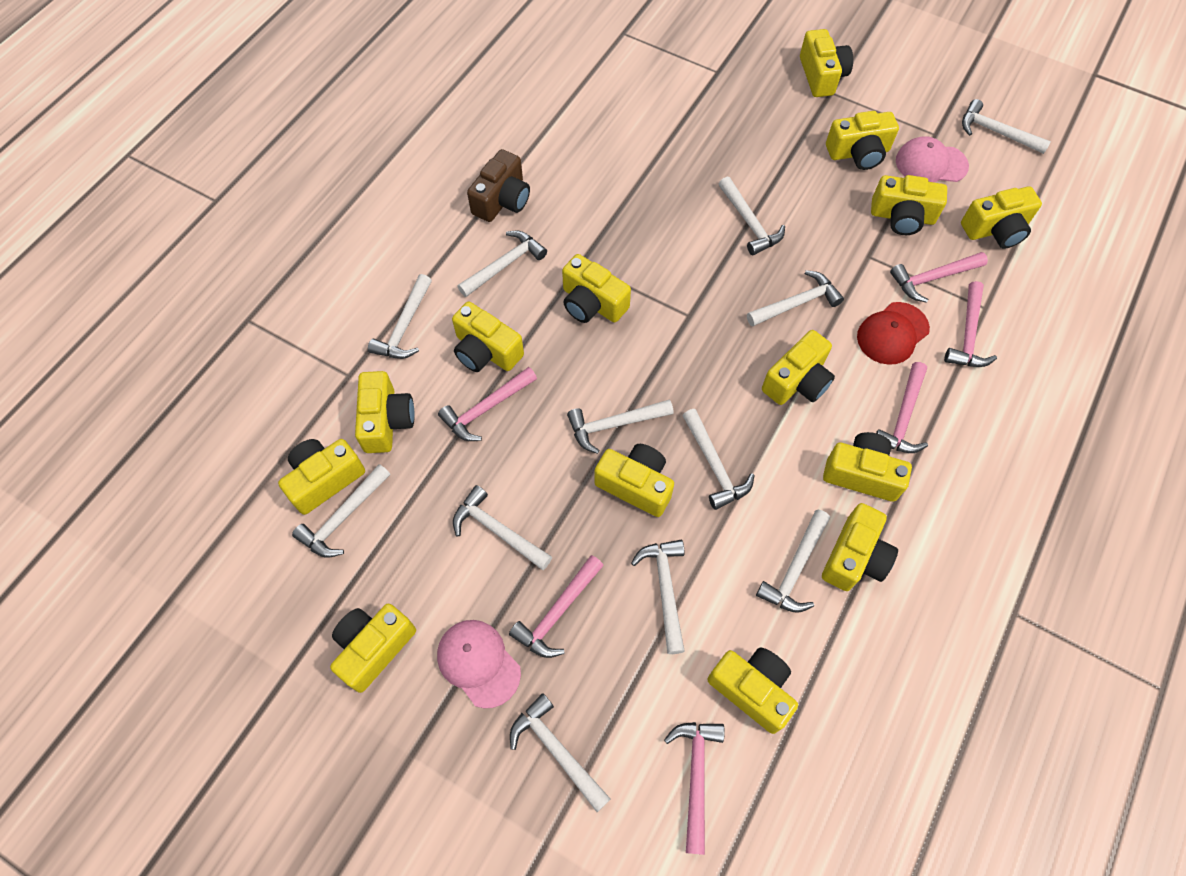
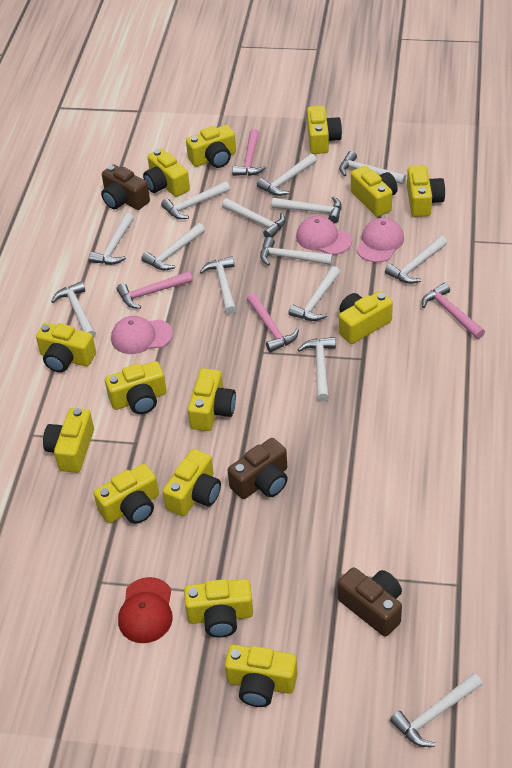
brown camera: [467,149,530,222] = 1 -> [101,164,150,210] [228,438,288,499] [338,567,402,637] = 3
pink cap: [437,620,521,708] [896,136,969,182] = 2 -> [111,316,173,354] [296,216,352,255] [356,218,404,262] = 3
pink hammer: [438,367,537,441] [509,555,604,658] [664,722,725,855] [876,362,928,453] [890,252,988,303] [944,281,997,367] = 6 -> [117,271,193,309] [232,129,266,176] [247,293,299,353] [422,283,485,339] = 4
white hammer: [292,464,390,558] [368,274,432,359] [453,485,552,570] [457,231,547,297] [510,693,611,812] [567,399,674,454] [631,540,685,654] [682,409,755,510] [719,177,785,255] [747,270,844,327] [756,510,830,613] [962,99,1051,154] = 12 -> [51,281,96,338] [89,213,134,265] [141,223,205,270] [161,181,230,219] [200,256,237,315] [222,198,286,238] [257,154,317,196] [260,237,333,266] [272,196,342,223] [288,266,340,321] [298,337,336,402] [339,151,406,184] [385,236,447,284] [390,673,483,747] = 14

